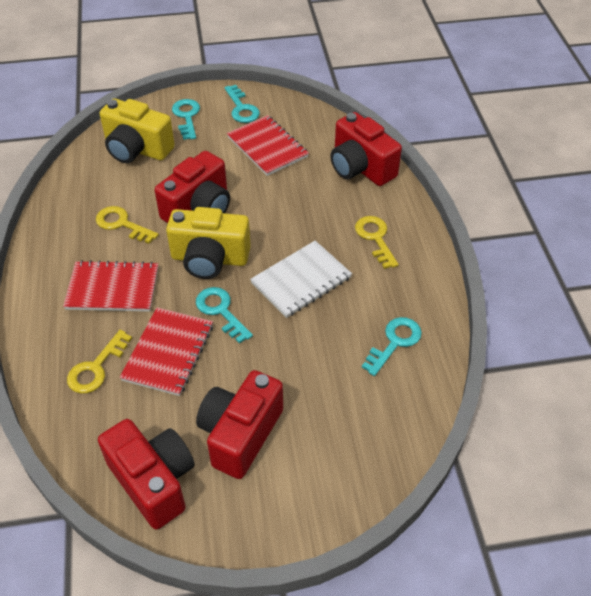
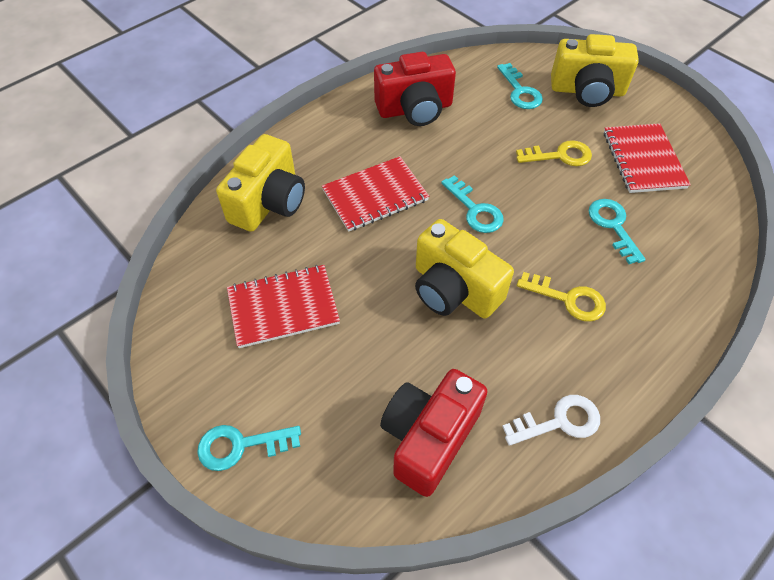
red camera: [98,419,195,530] [155,151,230,223] [196,370,283,479] [330,112,402,186] = 4 -> [374,52,456,126] [380,369,488,497] = 2
white key: none = 0 -> [502,395,600,446] = 1
white notebook: [250,241,352,318] = 1 -> none = 0
yellow camera: [100,98,175,163] [166,207,251,279] = 2 -> [216,134,305,232] [415,219,514,318] [551,34,639,107] = 3
yellow key: [67,330,132,394] [96,206,159,244] [355,216,399,269] = 3 -> [516,140,592,166] [517,272,606,322] = 2

